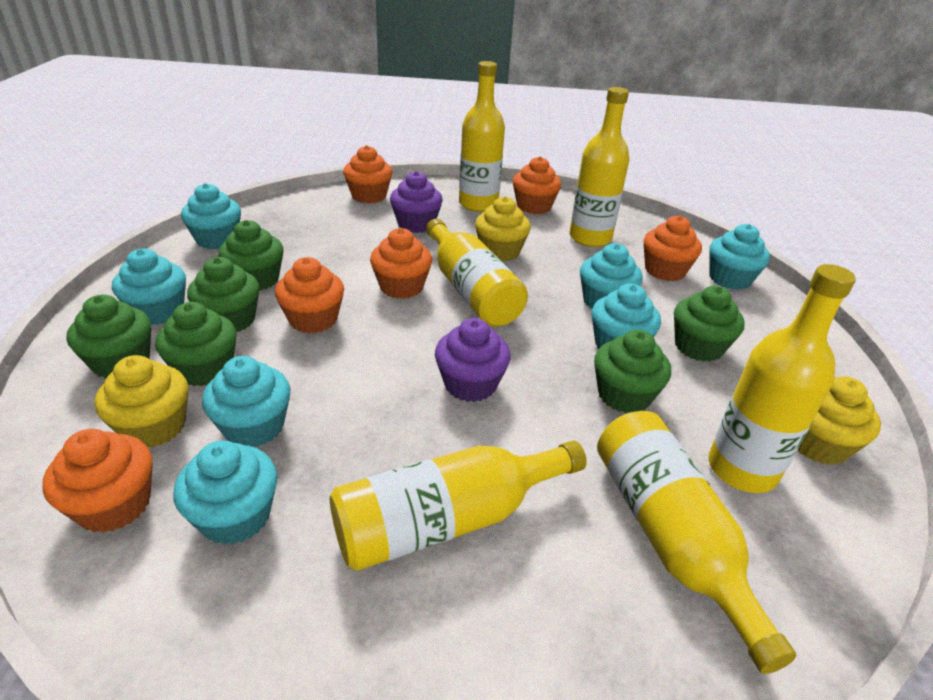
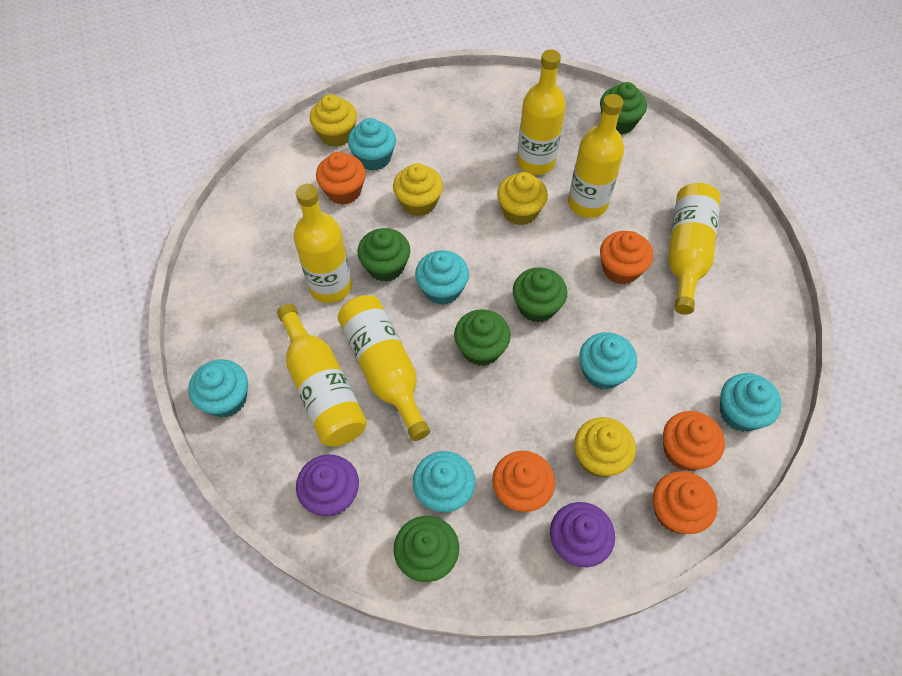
green cupcake: [66,294,151,378] [155,302,237,386] [187,257,259,332] [219,220,284,291] [594,330,671,413] [674,286,745,362] = 6 -> [357,228,410,282] [394,516,459,582] [454,309,511,366] [513,267,567,323] [600,82,647,135] = 5
orange cupcake: [43,429,153,533] [275,257,344,333] [343,145,392,203] [370,228,432,299] [513,156,561,214] [644,216,702,281] = 6 -> [316,152,366,205] [492,451,555,512] [600,231,653,284] [653,471,718,534] [663,411,725,471] = 5
turquoise cupcake: [112,248,186,325] [174,440,277,545] [181,183,241,249] [202,356,290,447] [580,243,643,309] [592,283,661,349] [709,224,770,290] = 7 -> [188,359,248,418] [348,118,396,171] [413,451,475,513] [415,250,469,305] [579,332,637,390] [720,373,782,432] = 6
yellow cupcake: [95,355,188,448] [475,196,531,261] [798,376,881,465] = 3 -> [310,94,357,147] [393,163,443,217] [497,172,548,225] [574,417,636,477] = 4

